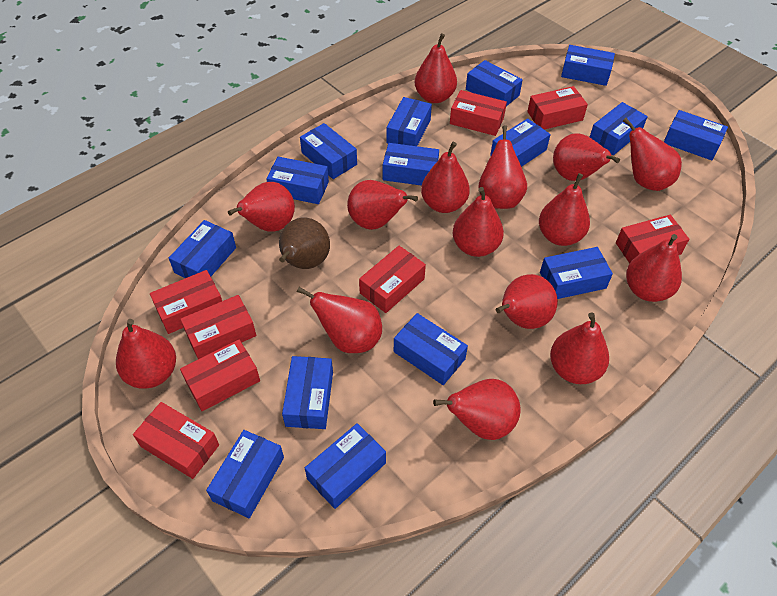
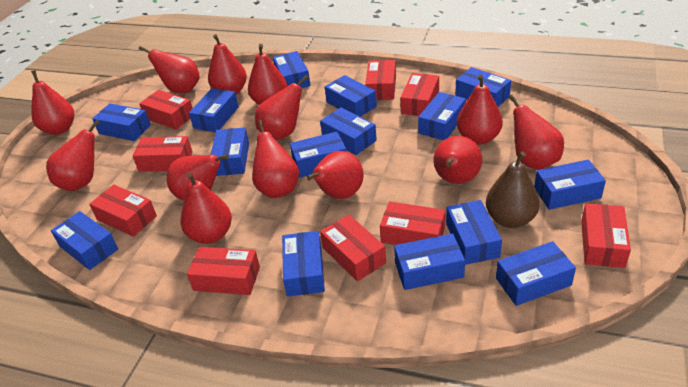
red box: [133,402,219,479] [150,270,222,334] [180,295,256,359] [180,339,260,411] [359,246,426,313] [450,90,507,136] [527,86,588,130] [616,215,689,263] = 8 -> [89,185,157,237] [133,136,193,172] [139,90,193,130] [187,247,260,295] [320,215,386,281] [365,60,396,100] [380,202,446,245] [400,73,439,116] [581,204,631,268] = 9
red pear: [116,319,176,389] [228,182,295,232] [297,287,382,353] [347,180,418,230] [415,33,457,103] [421,142,470,213] [433,379,521,440] [453,187,504,257] [478,125,527,209] [496,274,558,329] [539,173,590,246] [550,312,609,384] [553,134,620,181] [623,118,682,191] [626,234,682,302] = 15 -> [31,70,74,135] [46,120,100,191] [139,46,200,93] [167,154,229,201] [181,173,232,244] [208,34,247,94] [248,44,288,105] [252,120,299,198] [255,75,309,140] [306,151,364,199] [433,136,482,184] [457,75,503,145] [508,94,564,170] = 13

